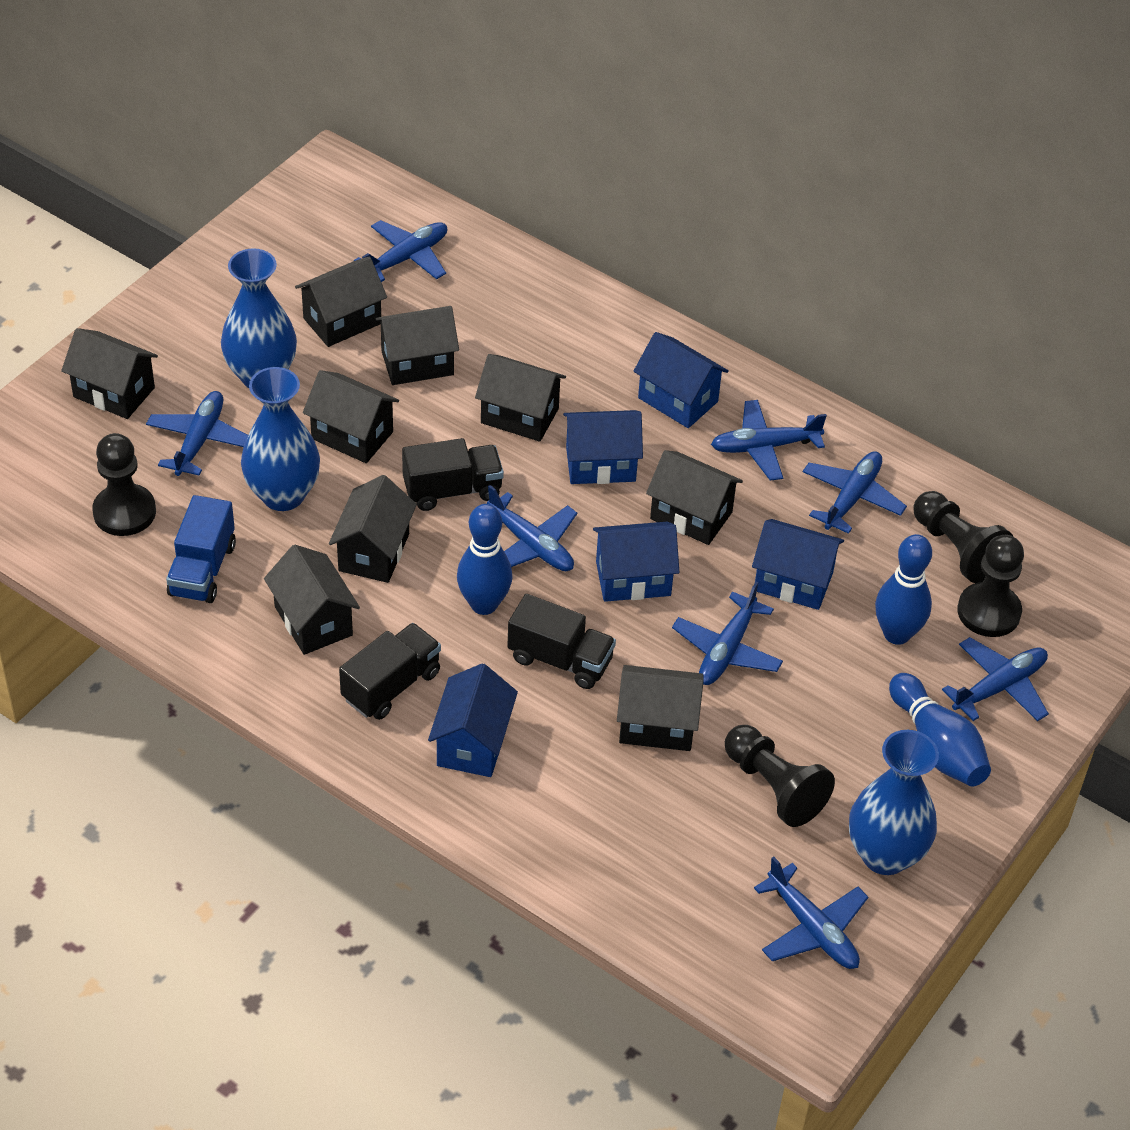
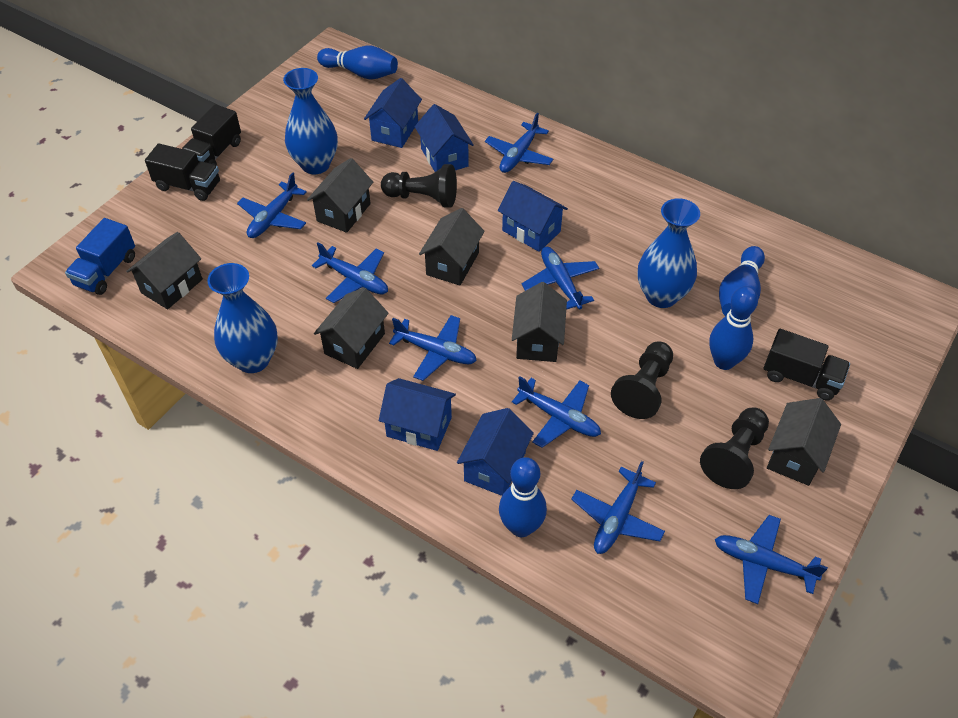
black house: [61,328,158,419] [264,545,360,655] [295,256,387,347] [303,370,399,463] [329,475,417,583] [376,306,459,385] [475,354,566,442] [617,665,704,751] [646,450,743,545] = 9 -> [126,232,203,309] [307,158,373,233] [314,287,389,369] [419,208,485,285] [512,282,567,362] [767,398,841,486] = 6
black pawn: [92,433,156,536] [725,725,835,827] [913,491,1014,583] [957,535,1024,637] = 4 -> [381,164,457,208] [611,342,673,419] [700,408,769,489] = 3
blue bowling pin: [457,504,512,615] [875,534,932,645] [889,673,991,786] = 3 -> [317,46,398,80] [499,457,547,537] [709,286,758,370] [719,246,765,316] = 4

